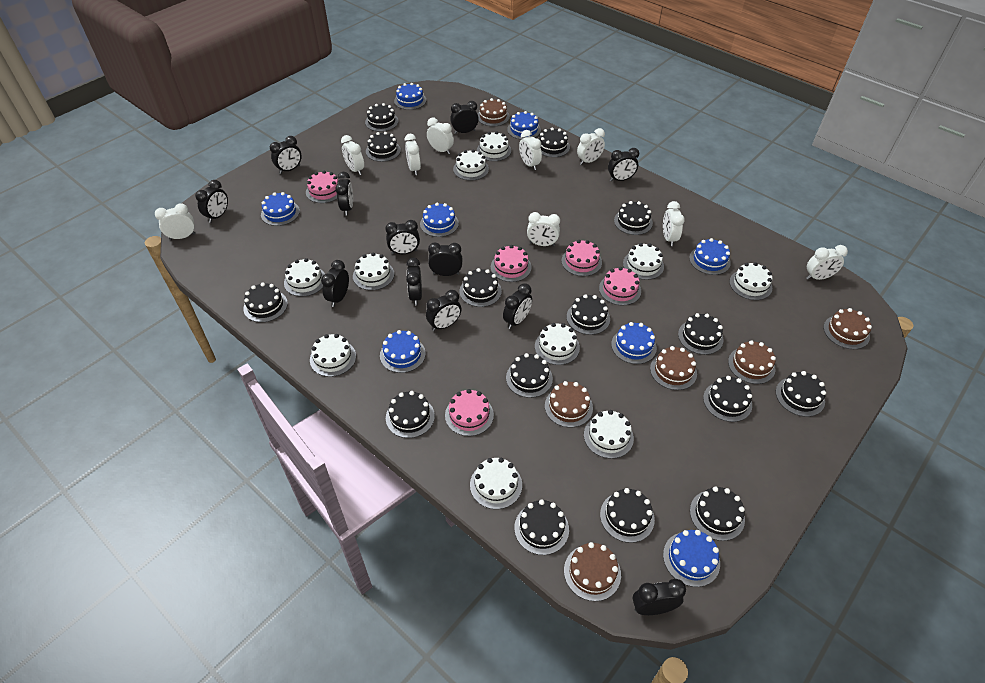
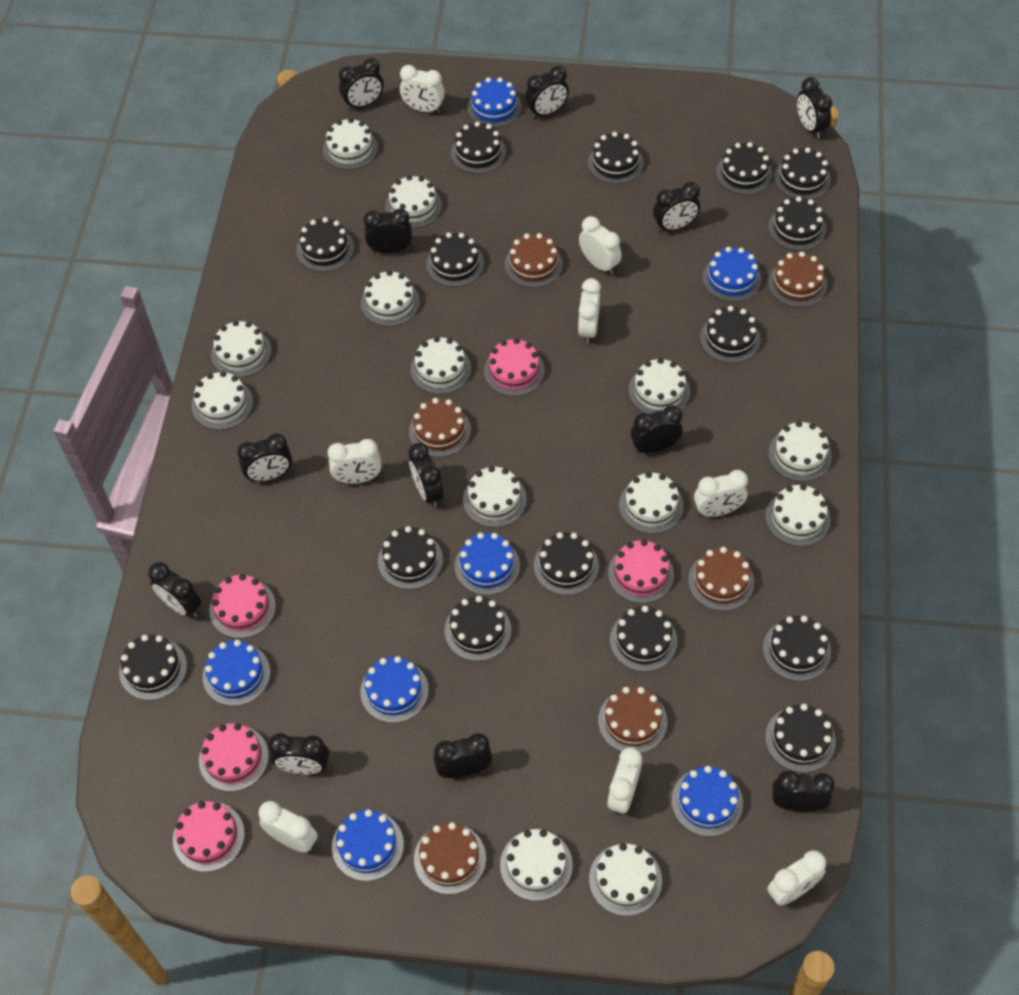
blue cake: [261,192,300,226] [380,330,426,373] [394,83,426,110] [420,203,459,237] [507,111,541,140] [611,322,657,364] [663,530,720,587] [689,238,731,275] = 8 -> [203,640,270,706] [332,809,404,881] [360,656,429,723] [455,532,520,595] [467,77,522,128] [672,766,743,836] [703,247,761,302] = 7
white cake: [284,258,325,297] [310,334,356,377] [353,252,394,290] [453,149,489,181] [470,458,522,509] [477,131,511,161] [535,323,580,365] [584,410,634,459] [623,243,664,280] [729,262,772,300] = 10 -> [192,371,253,430] [211,320,271,378] [323,118,378,170] [361,270,420,326] [385,175,442,228] [411,337,471,394] [463,466,527,527] [500,829,573,901] [589,843,662,916] [619,472,683,534] [629,358,690,414] [765,484,831,546] [768,421,832,482] = 13
white clock: [155,203,196,240] [341,135,364,175] [405,134,421,175] [427,117,454,154] [519,130,542,170] [527,212,560,246] [577,128,605,165] [663,201,685,246] [806,245,848,280] = 9 -> [259,801,318,853] [328,439,381,484] [400,65,445,113] [578,278,601,344] [579,216,622,275] [607,747,642,815] [694,470,748,517] [767,850,826,905] = 8

